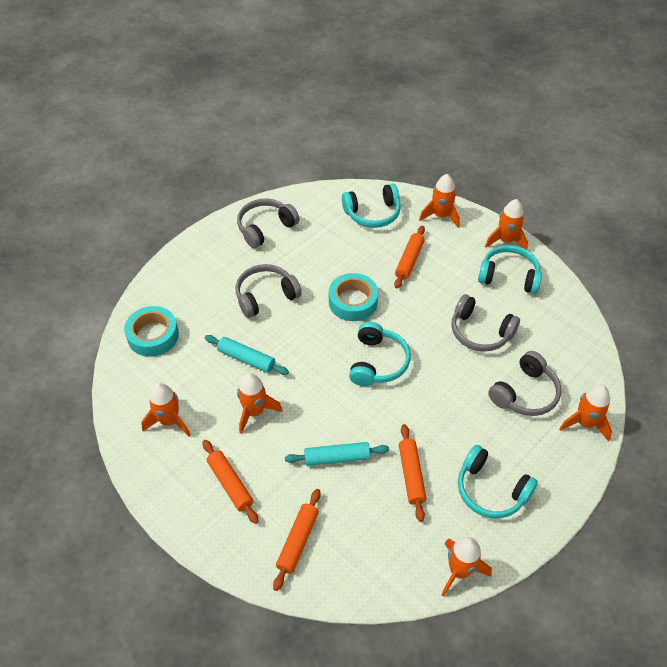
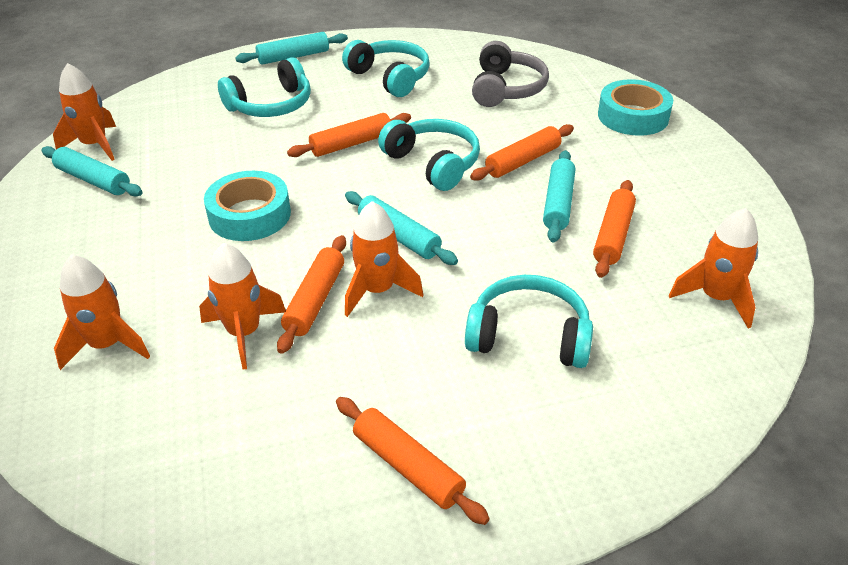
grey headphones: [235,264,302,318] [237,199,299,248] [451,294,520,352] [488,351,561,416] = 4 -> [472,41,549,107] = 1
orange rocket: [141,383,191,437] [237,373,282,434] [419,174,460,228] [442,537,492,597] [485,199,528,250] [559,385,612,441] = 6 -> [53,63,116,161] [54,255,150,370] [199,243,286,370] [345,201,423,317] [669,208,758,329] = 5
orange rolling pin: [203,440,259,524] [273,489,321,591] [394,226,425,288] [399,424,427,522] = 4 -> [277,235,346,354] [287,113,411,157] [336,397,490,525] [470,124,574,181] [593,180,636,278] = 5
turquoise rolling pin: [205,335,289,375] [285,442,389,466] = 2 -> [41,146,143,197] [235,32,348,65] [345,191,458,265] [543,150,575,242] = 4

